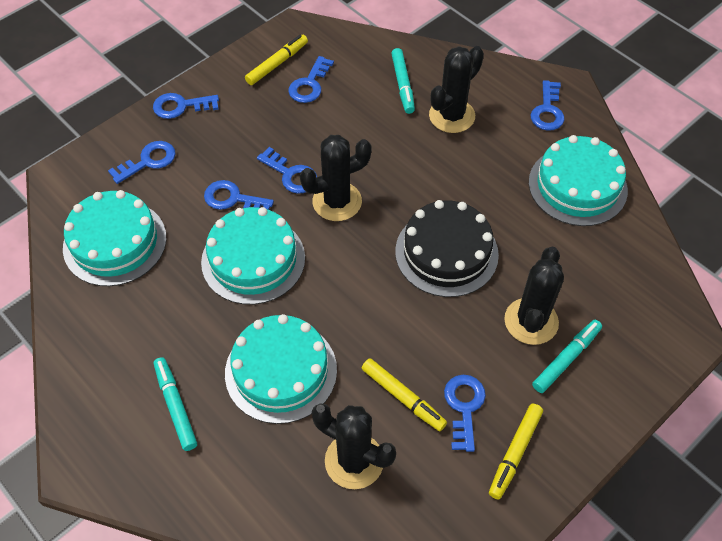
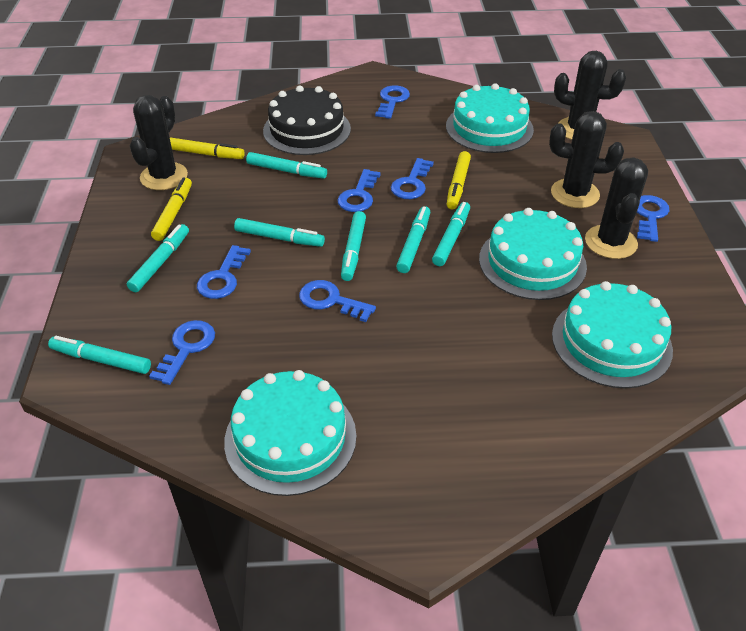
turquoise marker: [154,357,197,451] [391,48,415,114] [532,320,602,393] = 3 -> [48,336,151,374] [127,224,189,292] [234,218,325,247] [246,152,327,179] [341,211,366,281] [396,206,430,273] [432,202,470,266] = 7

